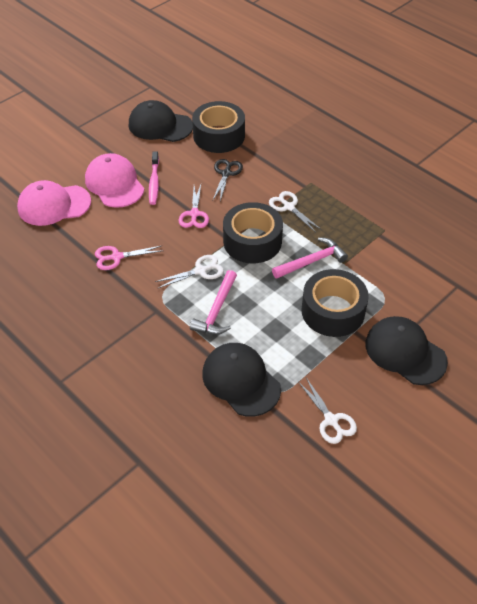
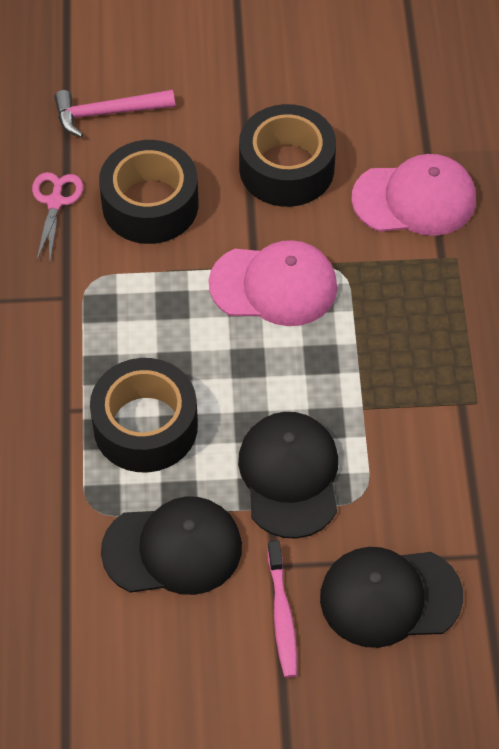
black scissors: [213,159,243,201] = 1 -> none = 0
pink hammer: [190,270,237,335] [272,237,348,279] = 2 -> [54,90,175,138] = 1
pink scissors: [95,246,161,270] [179,185,209,228] = 2 -> [32,172,83,260] = 1
white scissors: [155,255,224,288] [269,191,322,232] [299,378,357,444] = 3 -> none = 0

